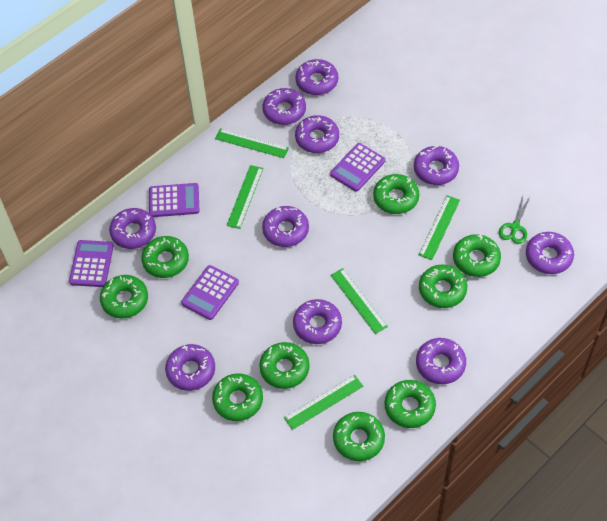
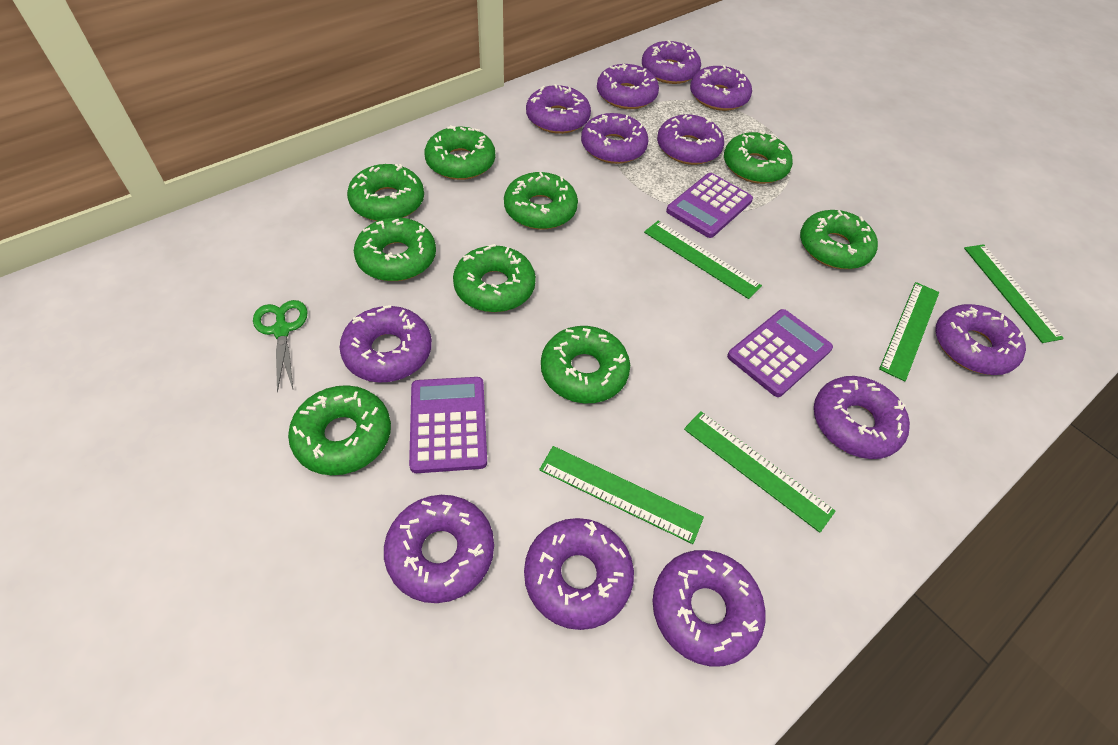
purple calculator: [69,240,114,287] [149,183,199,217] [181,265,239,320] [330,143,385,192] = 4 -> [409,377,487,473] [666,173,753,238] [727,309,833,397] = 3
purple donut: [109,208,156,249] [165,344,215,391] [262,206,309,247] [263,88,306,125] [293,299,342,344] [295,59,338,95] [295,115,339,153] [414,146,459,185] [416,338,466,384] [526,232,574,274] = 10 -> [340,305,432,382] [384,495,494,603] [524,518,634,630] [526,84,591,134] [581,113,648,164] [597,63,659,109] [642,40,701,84] [653,550,766,667] [657,114,724,165] [690,65,752,111] [814,376,910,459] [936,304,1026,375] = 12

